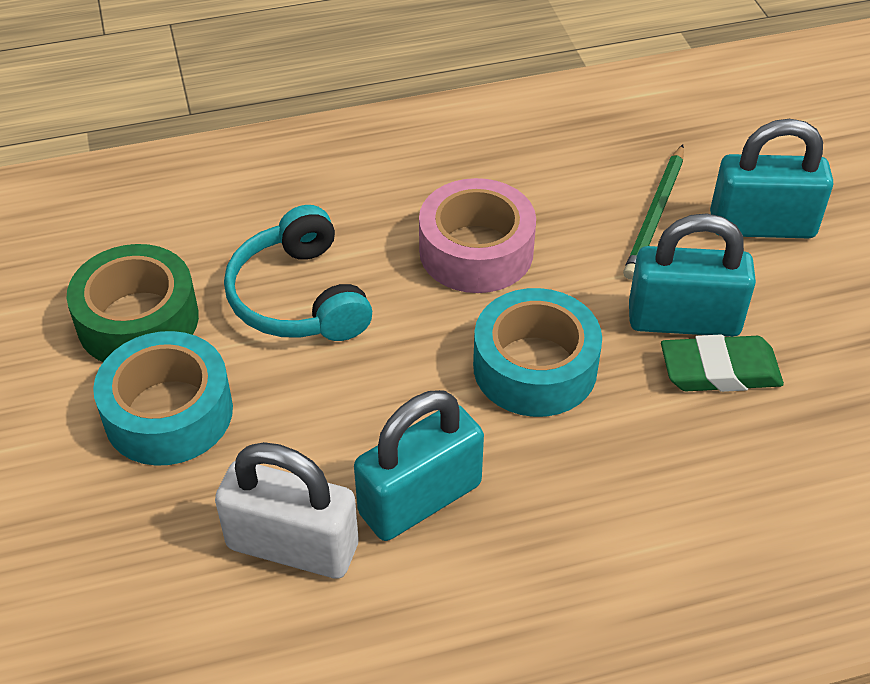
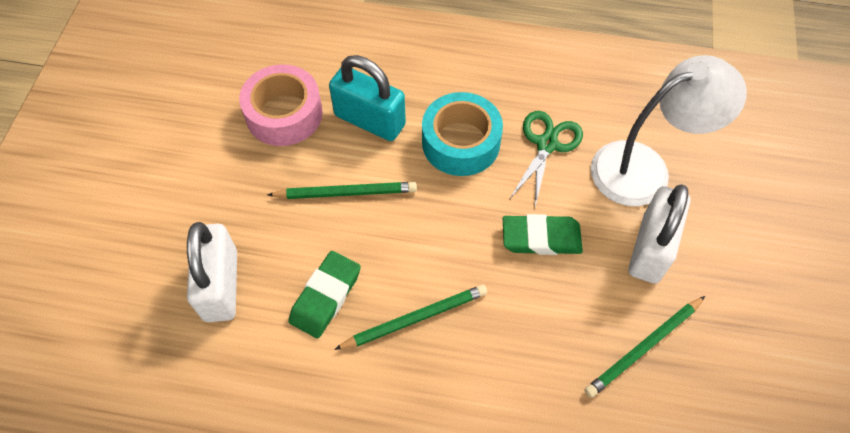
green eraser: [661,334,784,392] = 1 -> [288,251,361,339] [503,214,583,255] = 2
green pencil: [623,145,684,280] = 1 -> [267,182,417,199] [334,285,487,350] [585,296,705,398] = 3
green scissors: none = 0 -> [510,111,583,207] = 1
green tape: [67,244,199,362] = 1 -> none = 0
turquoise headphones: [224,205,372,341] = 1 -> none = 0
turquoise padlock: [354,390,484,541] [629,213,756,337] [710,119,833,238] = 3 -> [329,55,406,141] = 1
turquoise tape: [93,331,233,466] [473,288,602,417] = 2 -> [422,92,503,176] = 1
white lamp: none = 0 -> [591,55,747,206] = 1
white padlock: [215,442,359,579] = 1 -> [187,222,237,322] [628,184,691,284] = 2

